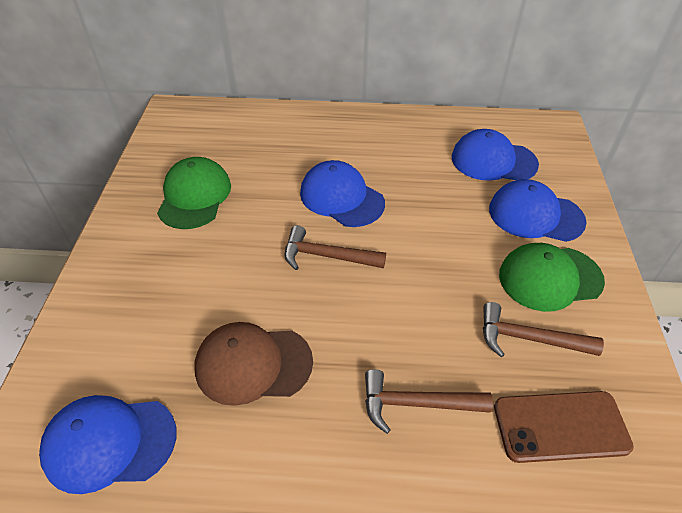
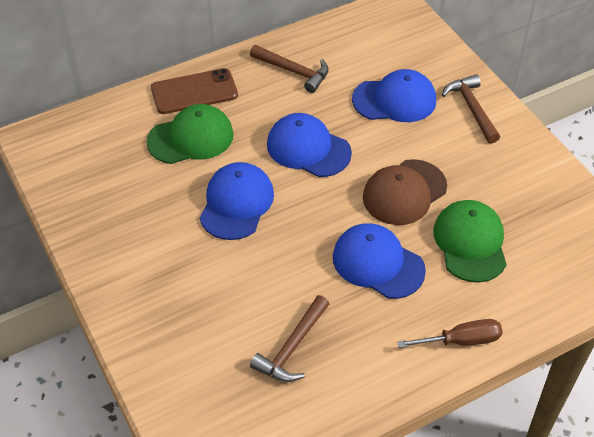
brown screwdriver: none = 0 -> [397,319,503,348] = 1

